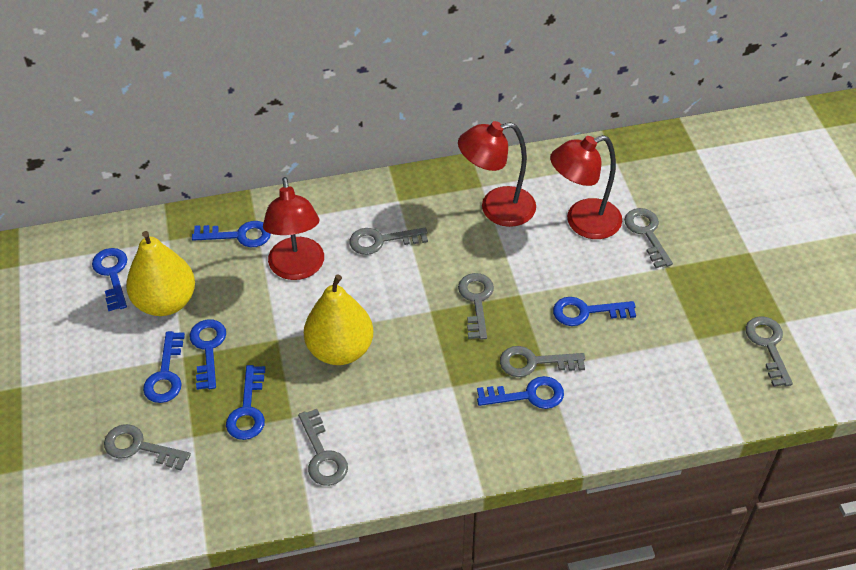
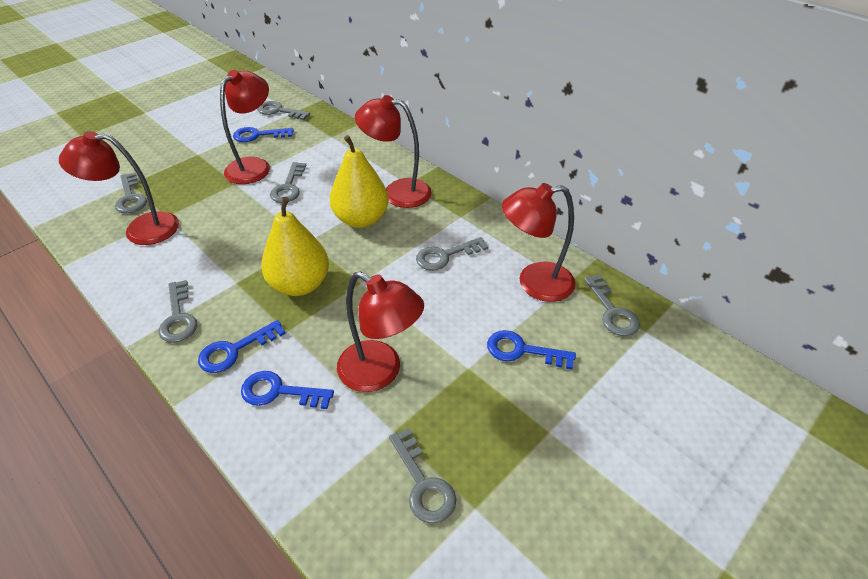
blue key: [92,248,127,311] [143,331,185,403] [189,320,226,390] [192,221,271,247] [226,365,265,440] [477,376,564,409] [553,297,636,326] = 7 -> [198,320,286,373] [233,127,294,142] [241,371,334,409] [487,330,576,370] = 4
red lamp: [263,177,324,280] [458,121,536,227] [550,135,622,239] = 3 -> [59,131,179,245] [220,70,270,184] [337,271,424,392] [355,95,432,208] [502,183,576,302] = 5

